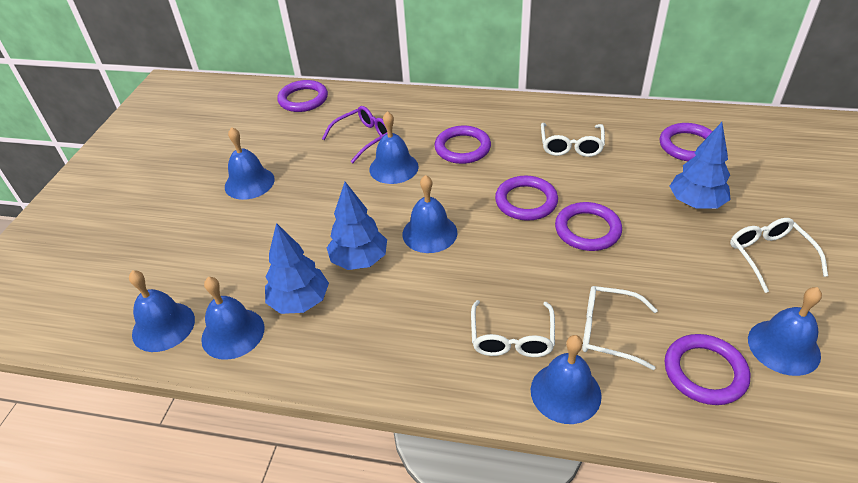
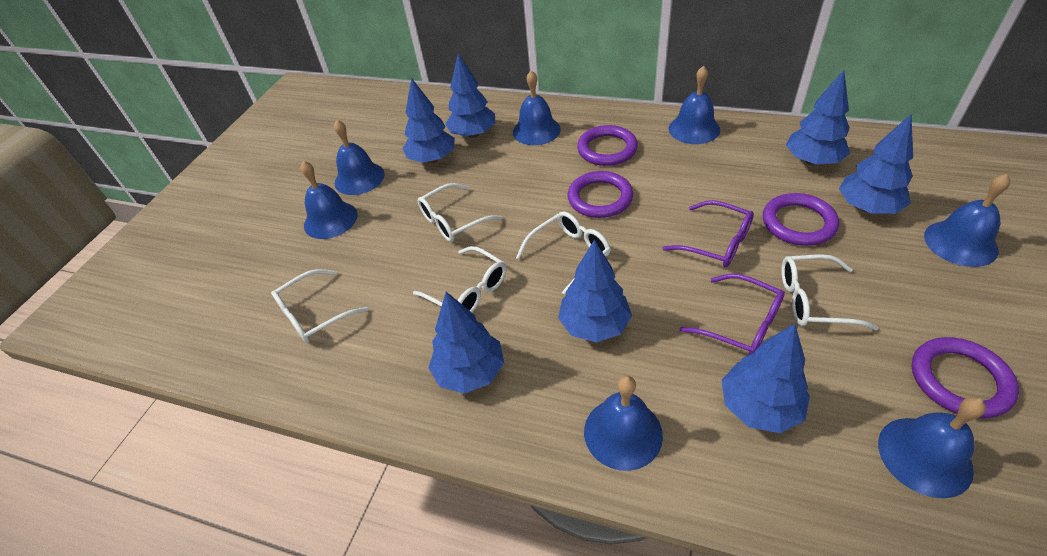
blue tree: [265,223,329,314] [327,182,387,270] [670,122,731,209] = 3 -> [403,77,455,163] [429,292,504,394] [445,53,495,138] [558,240,632,342] [722,324,810,433] [786,70,850,165] [839,114,913,214] = 7
purple glasses: [322,106,387,163] = 1 -> [662,200,754,267] [680,274,785,355] = 2
purple ring: [277,80,328,112] [435,126,491,164] [495,176,558,221] [555,202,622,251] [660,123,713,161] [664,334,750,405] = 6 -> [568,171,633,218] [577,125,638,166] [763,193,839,246] [912,337,1019,419] = 4
white glasses: [471,300,555,357] [541,123,605,157] [582,286,658,370] [730,218,828,293] = 4 -> [271,269,368,343] [413,246,506,312] [418,183,503,242] [516,211,611,295] [781,254,878,330] = 5

